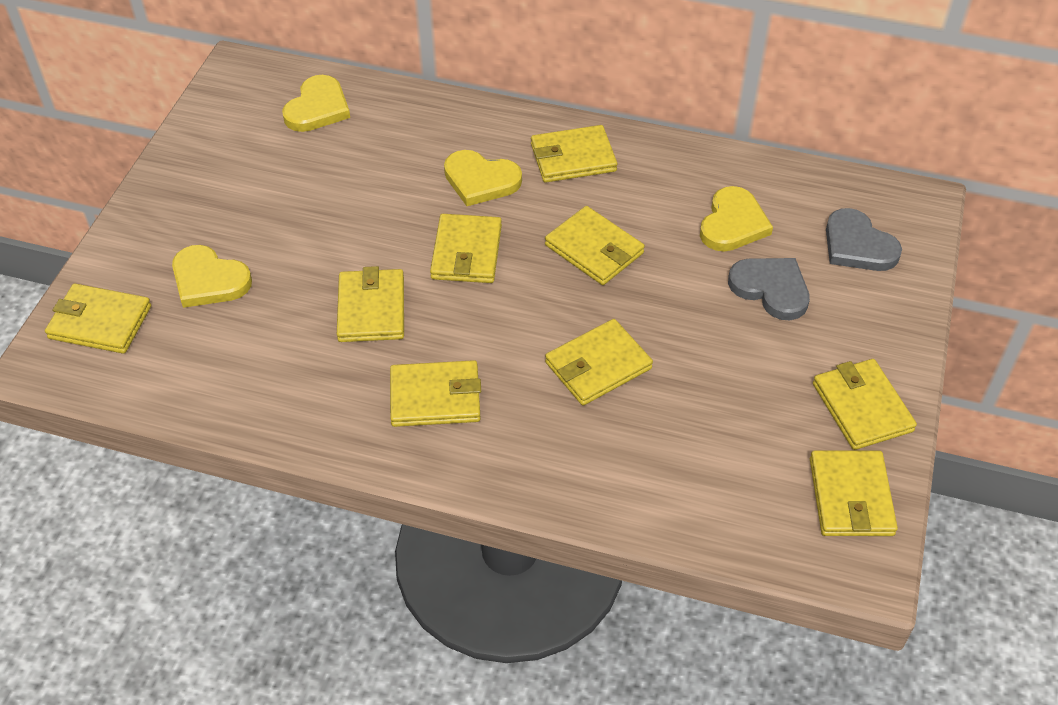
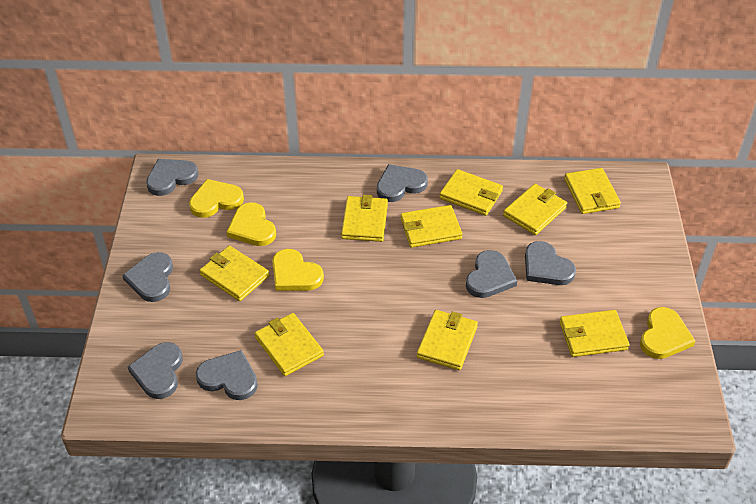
grey heart: [728,258,810,320] [826,208,902,271] = 2 -> [122,252,173,302] [127,342,183,399] [146,159,198,196] [196,350,258,400] [377,164,428,202] [466,250,517,298] [525,241,576,285] = 7

